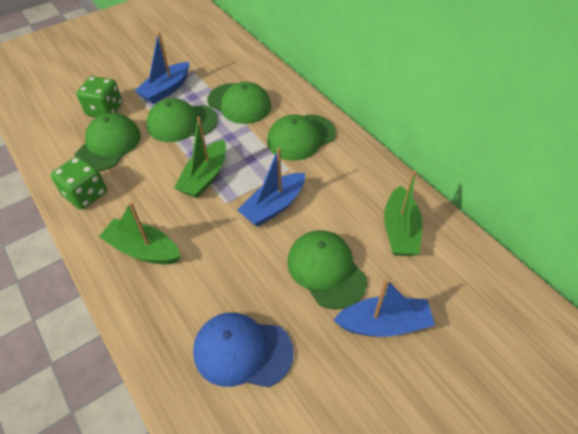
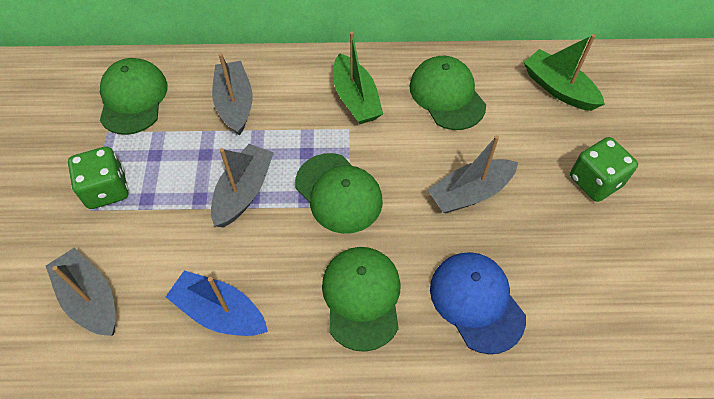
blue boat: [135,32,189,104] [237,148,305,227] [333,279,435,337] = 3 -> [166,271,268,336] = 1
green boat: [99,202,180,265] [174,117,226,198] [384,170,422,256] = 3 -> [333,32,383,124] [524,34,605,111] = 2
green cap: [75,113,141,171] [146,98,218,142] [207,82,271,124] [267,115,336,161] [287,230,367,310] = 5 -> [100,58,168,135] [295,153,383,234] [322,247,401,352] [410,56,486,130] = 4
grey boat: none = 0 -> [46,248,116,336] [211,144,274,227] [212,53,253,136] [428,135,518,214] = 4

